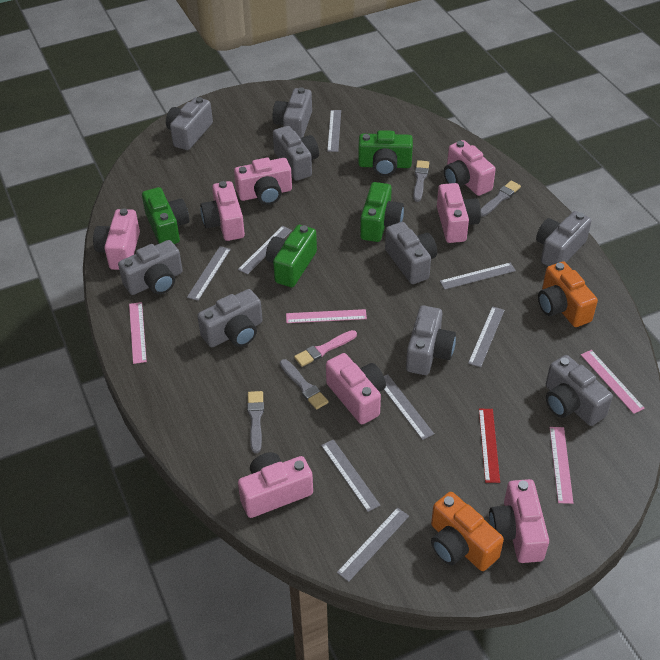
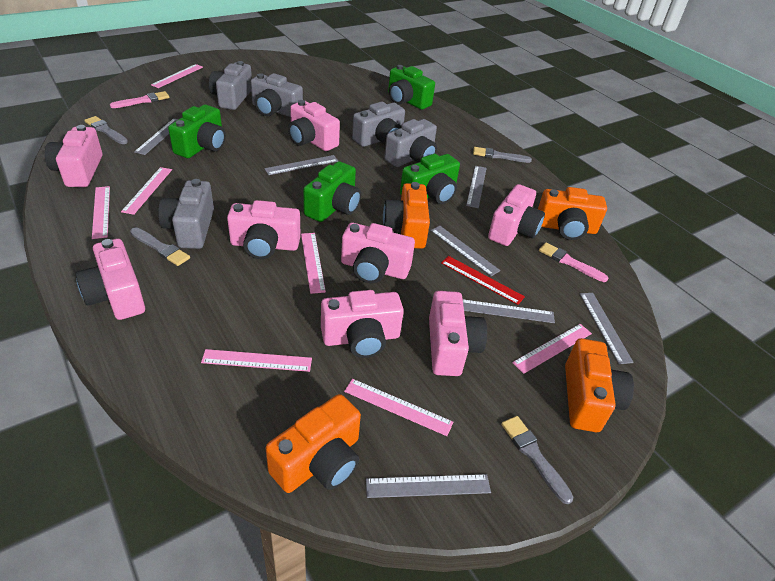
grey camera: [118,240,183,295] [166,97,213,150] [197,289,262,347] [272,87,312,138] [273,126,319,181] [385,222,437,284] [406,306,456,375] [536,211,592,266] [546,355,613,426] = 9 -> [158,179,214,249] [209,61,252,110] [251,73,303,117] [352,102,405,147] [384,119,437,167] = 5
grey ruler: [187,246,231,301] [238,226,292,275] [321,439,381,512] [327,110,341,152] [337,507,409,582] [384,374,434,440] [440,263,516,290] [468,306,505,367] = 8 -> [134,118,179,155] [264,155,338,175] [366,474,491,498] [430,226,501,276] [463,299,555,323] [466,166,487,208] [580,293,634,364] = 7
orange camera: [431,492,504,571] [538,261,598,327] = 2 -> [266,394,361,493] [383,182,430,249] [538,187,607,240] [565,338,634,432] = 4
pink brush: [294,330,357,367] = 1 -> [110,91,170,108] [539,243,608,282] = 2
pink ruler: [129,302,147,364] [286,309,367,323] [550,427,573,504] [581,350,645,414] = 4 -> [92,186,110,239] [121,167,172,215] [151,64,203,88] [201,349,312,372] [301,233,326,294] [344,379,453,436] [512,324,592,374] = 7

